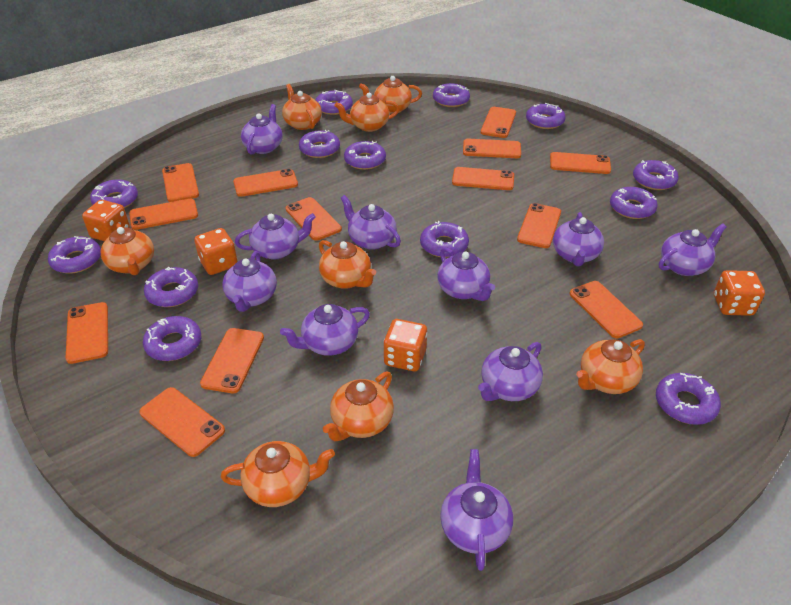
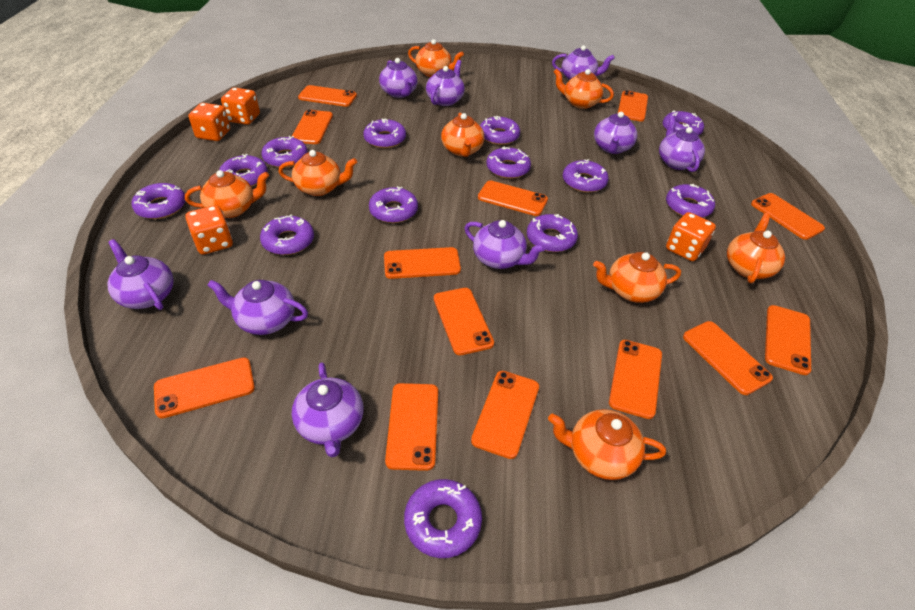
purple teapot: [222,251,277,312] [235,213,316,260] [241,104,283,155] [280,304,370,356] [341,195,401,250] [437,247,495,301] [440,449,513,571] [478,342,543,401] [553,212,604,267] [659,223,726,276] = 10 -> [107,239,174,310] [207,280,308,335] [292,362,364,457] [379,58,418,98] [426,60,465,106] [465,220,545,269] [552,45,615,80] [594,112,637,154] [659,115,705,172] = 9

